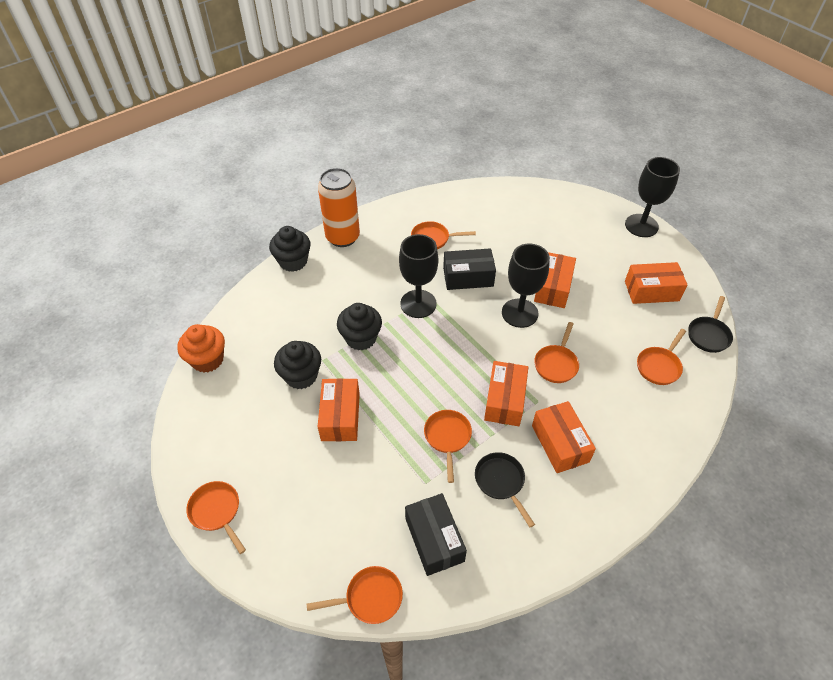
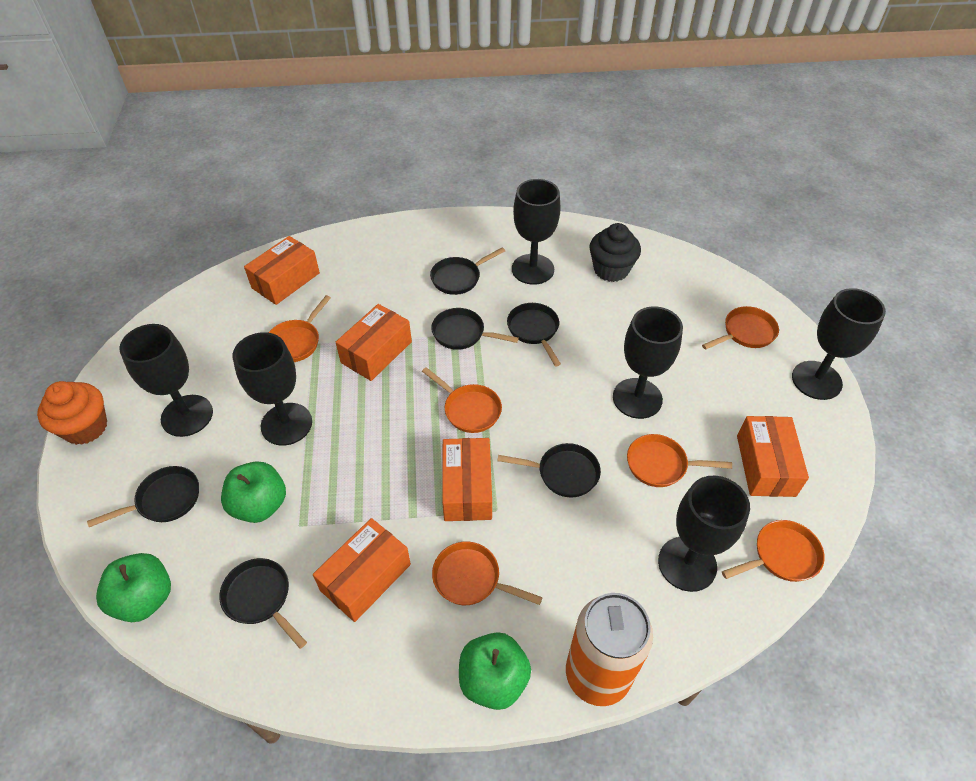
black box: [405,493,467,576] [443,248,496,290] = 2 -> none = 0
black cupcake: [269,226,311,272] [274,341,321,389] [337,303,382,350] = 3 -> [589,223,641,282] = 1
black goblet: [399,234,438,318] [502,244,550,328] [625,157,680,237] = 3 -> [119,324,213,437] [233,332,312,446] [512,179,561,285] [613,306,683,419] [658,476,750,592] [792,288,886,400] = 6
black pan: [475,452,535,527] [688,296,733,353] = 2 -> [87,466,199,527] [219,558,307,649] [430,247,505,295] [431,308,519,350] [497,443,601,497] [507,303,561,366] = 6
green apple: none = 0 -> [96,553,171,622] [221,461,286,523] [459,632,531,710] = 3

